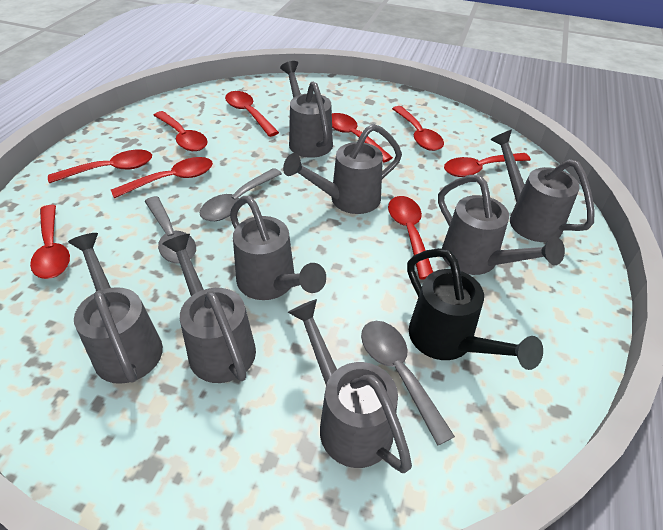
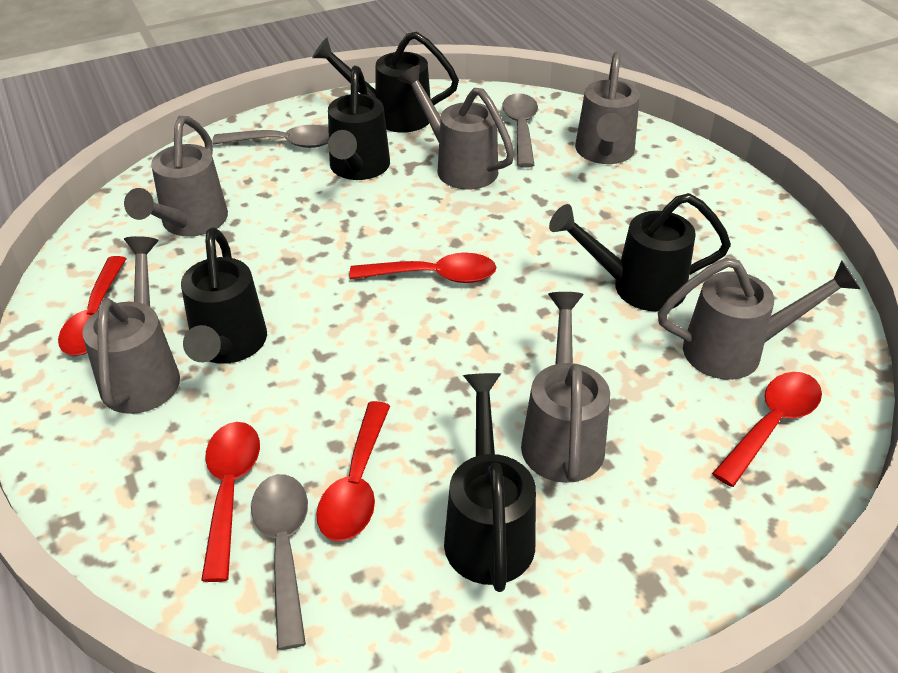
black watering can: [407,248,543,370] = 1 -> [181,227,267,364] [312,31,459,133] [328,66,390,180] [444,373,536,592] [549,193,731,311] = 5
grey watering can: [68,233,163,384] [162,234,256,383] [230,196,326,300] [280,61,333,158] [283,124,402,214] [288,299,412,473] [438,175,565,275] [490,129,594,242] = 8 -> [82,236,180,414] [124,116,228,237] [398,65,515,189] [521,292,610,483] [575,52,640,164] [658,258,861,380] = 6
red spoon: [30,205,70,279] [48,150,152,183] [111,157,213,198] [153,111,208,151] [225,91,279,137] [332,113,393,162] [388,196,433,279] [392,106,444,151] [444,153,531,177] = 9 -> [58,256,126,355] [201,422,260,582] [316,401,390,541] [350,253,496,283] [712,372,822,487] = 5

